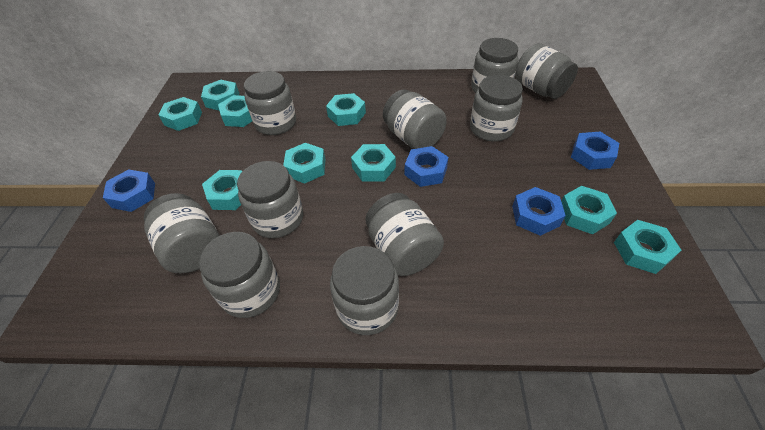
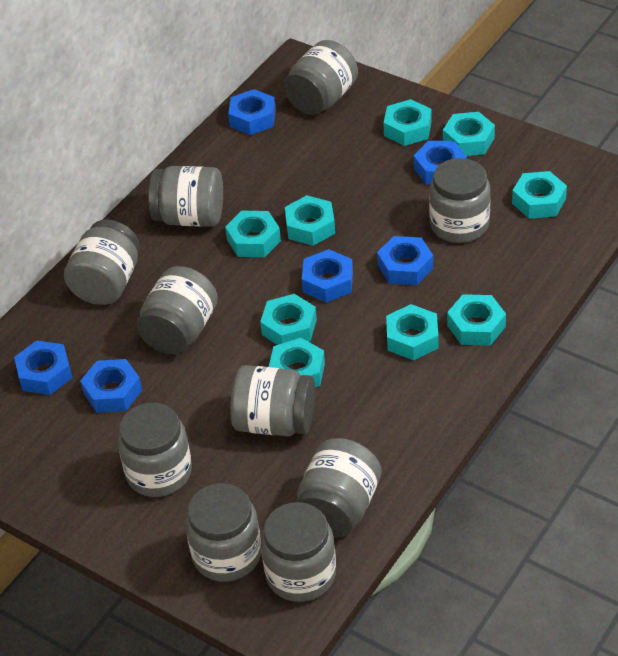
blue nut: [103,169,155,212] [404,146,449,187] [512,187,566,236] [571,132,619,170] = 4 -> [14,340,72,395] [80,359,142,413] [228,89,276,135] [302,249,353,303] [377,236,433,285] [414,141,467,185] = 6

